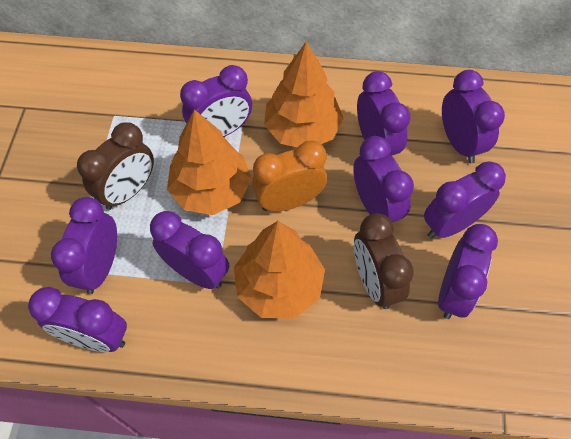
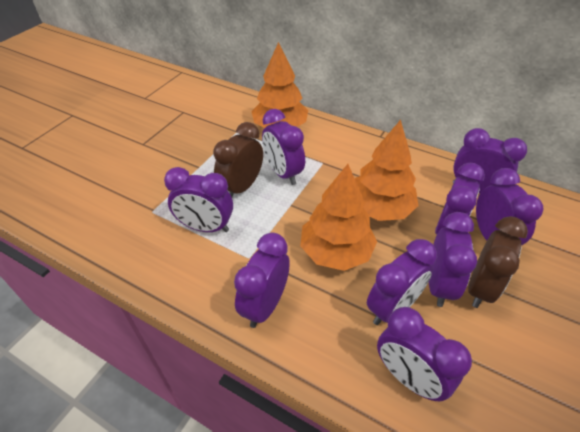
orange clock: [252,140,327,211] = 1 -> none = 0

